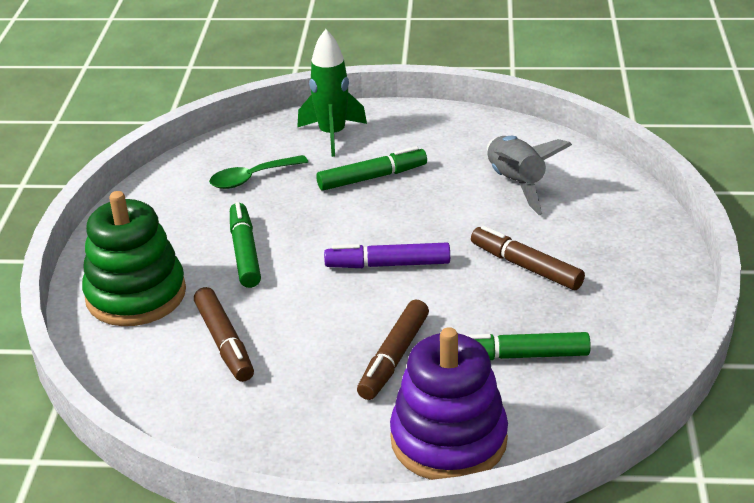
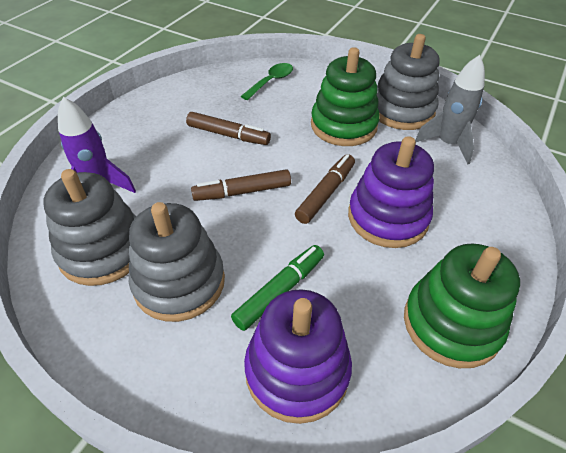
green marker: [230,202,261,288] [316,146,427,191] [466,332,591,360] = 3 -> [231,245,324,331] = 1
green rocket: [297,29,367,157] = 1 -> none = 0
green stacking toy: [82,191,186,326] = 1 -> [311,47,380,146] [404,243,520,368] = 2
grey stacking toy: none = 0 -> [43,169,136,286] [129,202,225,322] [376,34,440,130] = 3
purple marker: [324,243,450,268] = 1 -> none = 0
purple rocket: none = 0 -> [58,97,136,193] = 1
purple stacking toy: [390,327,508,480] = 1 -> [244,289,352,424] [348,136,434,248] = 2

